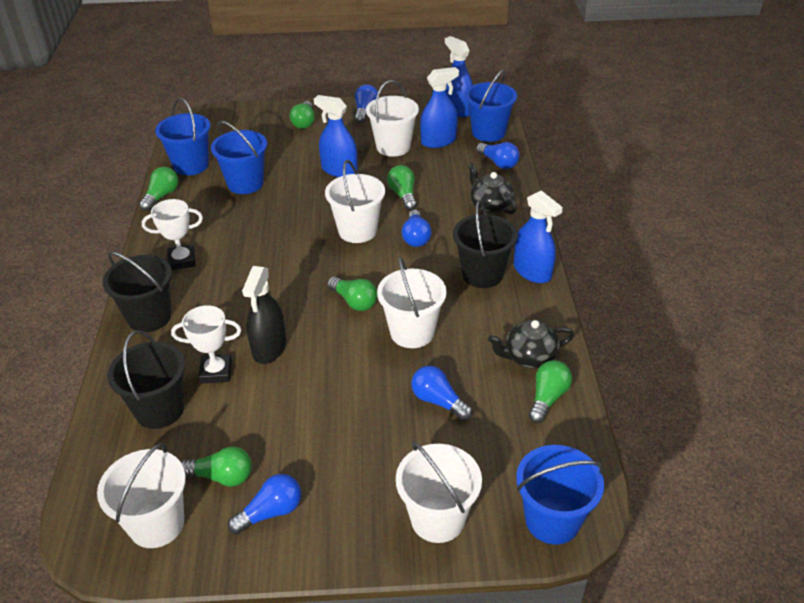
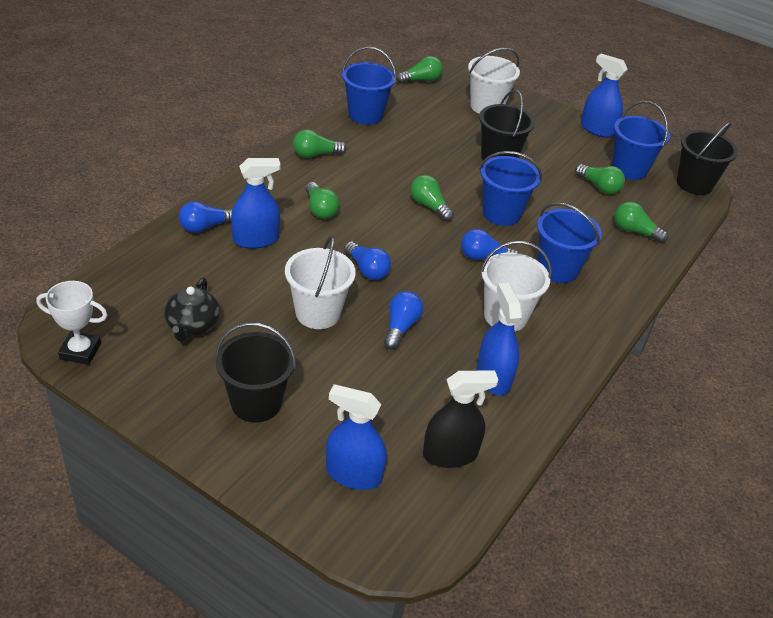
black teapot: [468,162,517,214] [488,320,574,368] = 2 -> [164,278,220,342] = 1
blue light bulb: [227,474,301,534] [355,84,378,123] [402,210,431,247] [411,366,472,421] [476,142,519,169] = 5 -> [179,201,233,233] [344,241,391,280] [384,291,423,349] [461,229,519,260] = 4
white bucket: [97,443,186,548] [325,160,385,243] [366,80,419,157] [377,257,447,348] [396,441,482,543] = 5 -> [285,236,356,329] [468,48,520,114] [480,241,552,331] = 3
white trophy: [142,199,203,270] [171,305,242,384] = 2 -> [36,281,108,365] = 1

